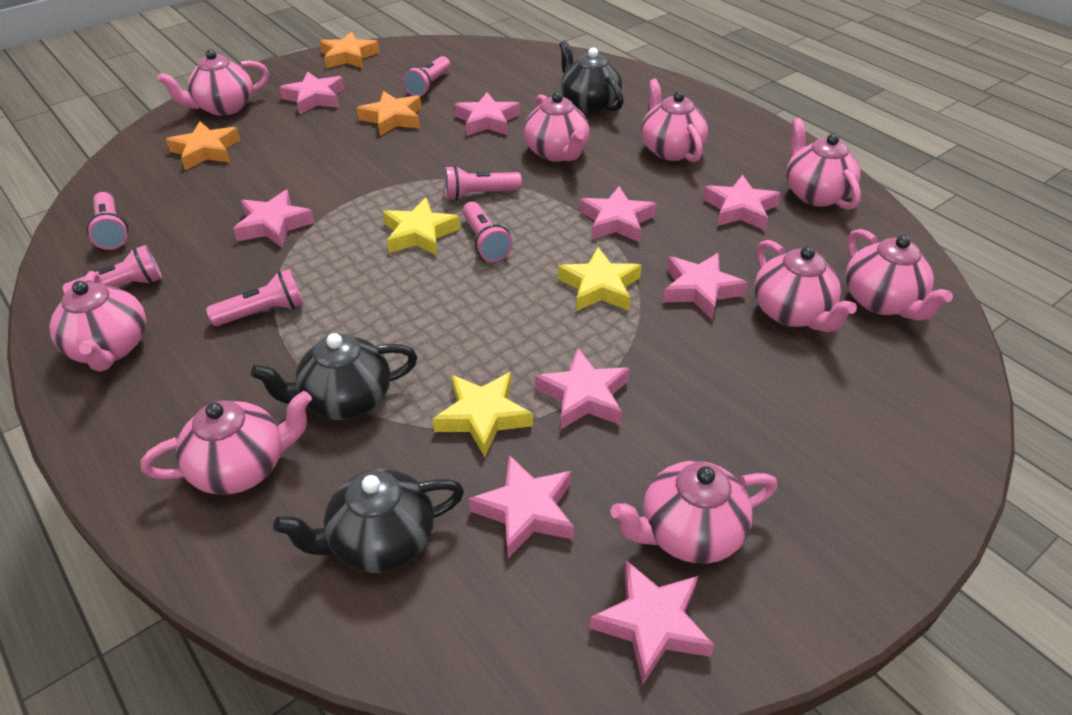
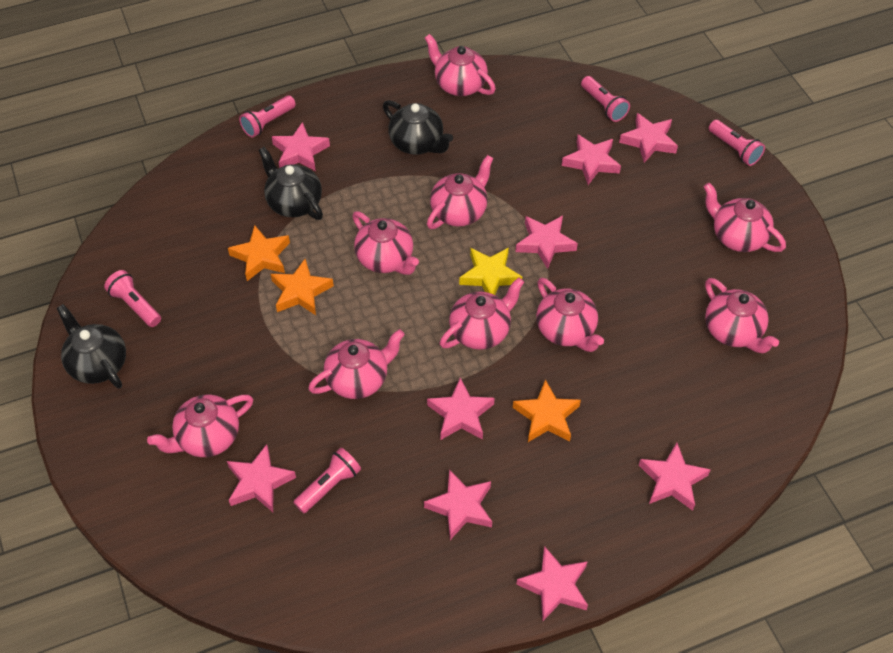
pink flashlight: [62,245,162,293] [86,192,128,250] [206,269,304,326] [402,56,450,97] [444,165,522,201] [462,202,513,262] = 6 -> [104,270,161,327] [239,95,296,138] [293,448,361,513] [581,76,630,122] [709,120,765,166] = 5
yellow star: [383,198,460,256] [432,372,533,457] [558,247,642,311] = 3 -> [459,248,522,295] = 1

